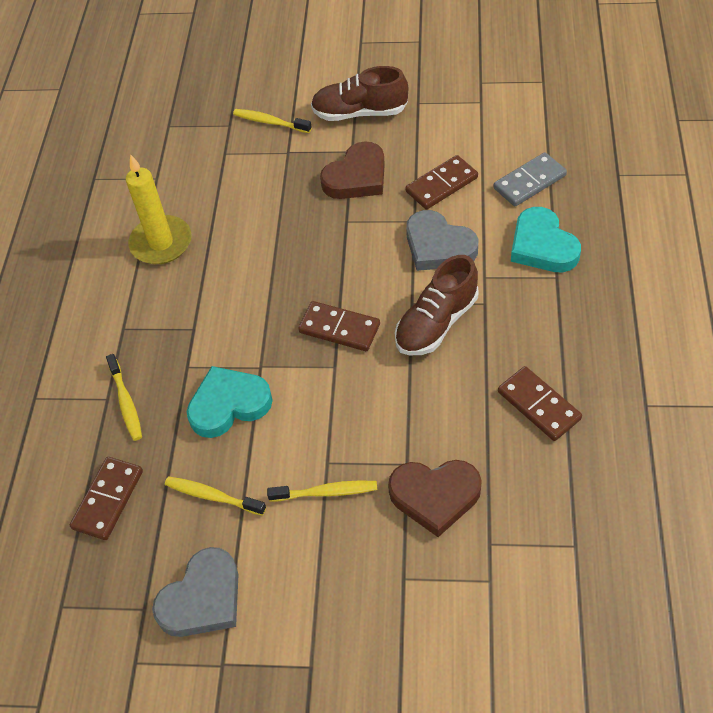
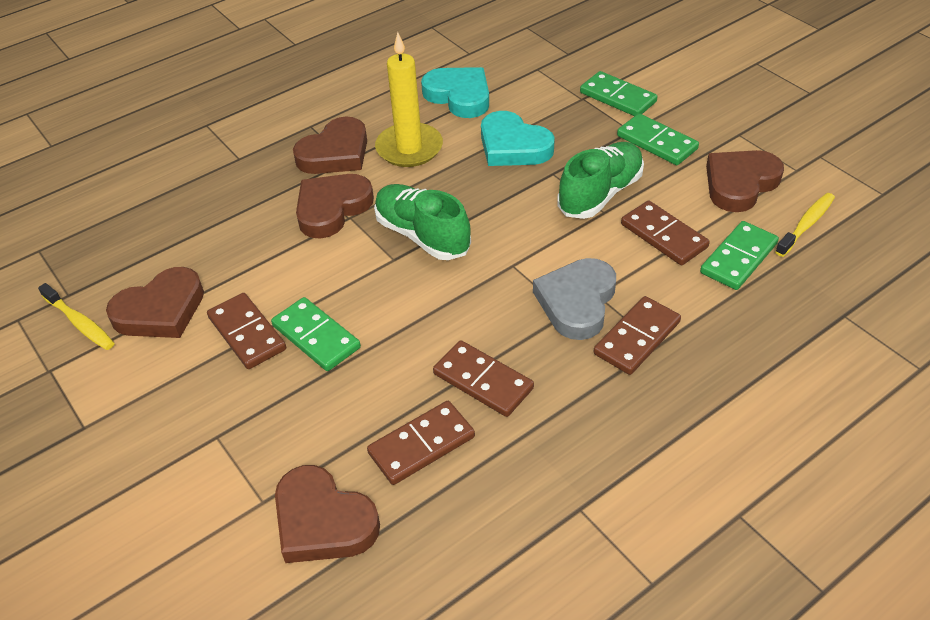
brown domino: [70,457,143,540] [298,301,380,351] [406,155,478,209] [498,366,582,441] = 4 -> [207,293,286,369] [367,401,475,485] [433,340,534,417] [594,296,681,375] [621,201,710,265] = 5
brown heart: [320,141,385,199] [388,460,482,537] = 2 -> [106,267,204,338] [275,465,380,563] [293,116,367,174] [296,174,374,238] [706,150,784,212] = 5
brown shoe: [311,66,408,121] [395,255,478,356] = 2 -> none = 0
green domino: none = 0 -> [271,297,361,371] [580,71,658,116] [617,113,699,165] [700,221,779,290] = 4
green shoe: none = 0 -> [374,184,471,260] [557,142,644,219] = 2
grey domino: [493,152,567,206] = 1 -> none = 0
grey heart: [152,547,238,637] [406,210,478,271] = 2 -> [533,258,616,340] = 1
yellow toothbrush: [106,354,142,441] [165,476,266,516] [233,109,312,133] [267,480,377,502] = 4 -> [38,283,115,350] [775,193,835,257] = 2

